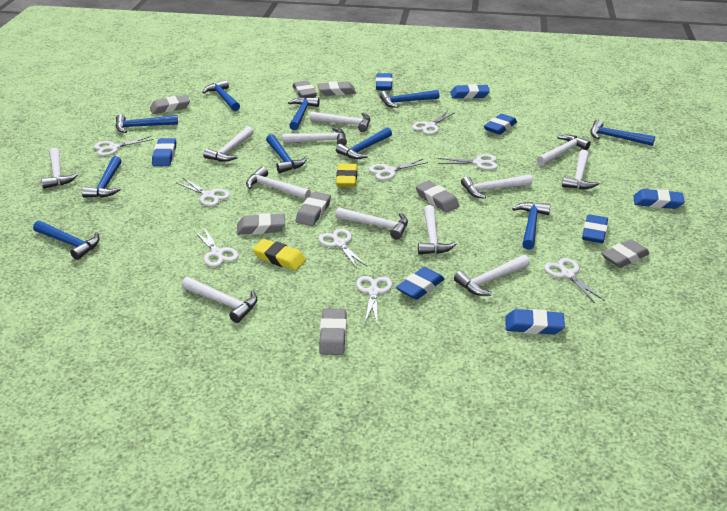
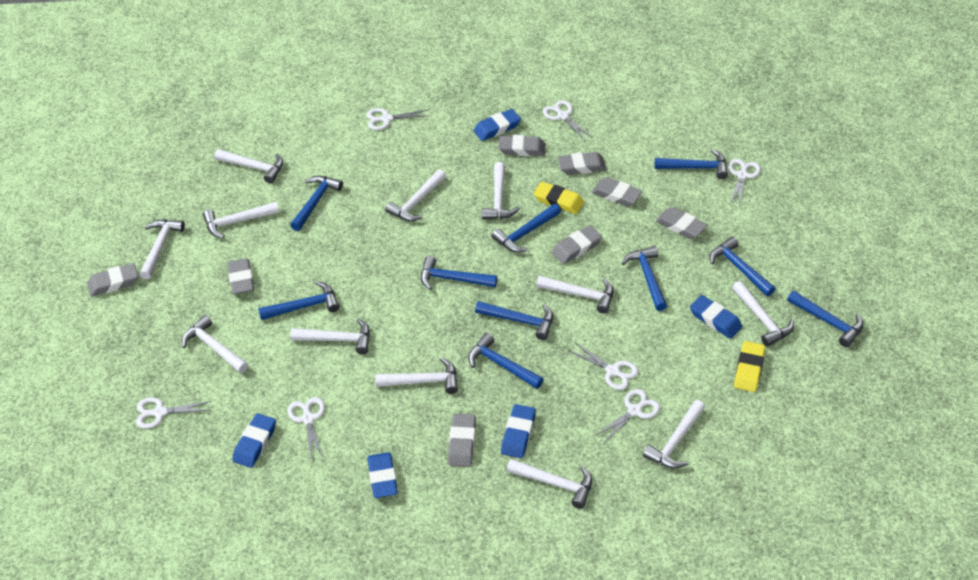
blue eraser: [152,138,176,166] [376,73,393,91] [396,267,445,300] [450,84,490,99] [484,114,517,135] [506,309,565,335] [582,214,608,243] [634,189,685,209] = 8 -> [232,413,276,468] [367,452,398,498] [473,109,521,141] [501,404,536,458] [690,295,742,339] = 5
white scissors: [94,136,154,156] [177,178,230,206] [194,228,239,267] [318,229,367,268] [356,276,392,323] [369,159,428,180] [412,111,454,135] [438,154,498,170] [544,258,604,303] = 9 -> [136,397,211,429] [288,397,325,459] [367,108,430,130] [543,100,593,141] [568,343,638,390] [595,389,660,444] [728,159,761,208] = 7

